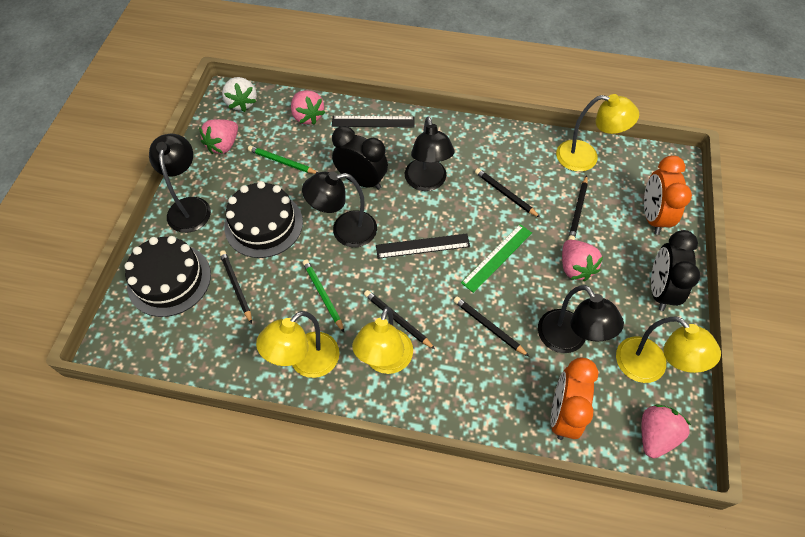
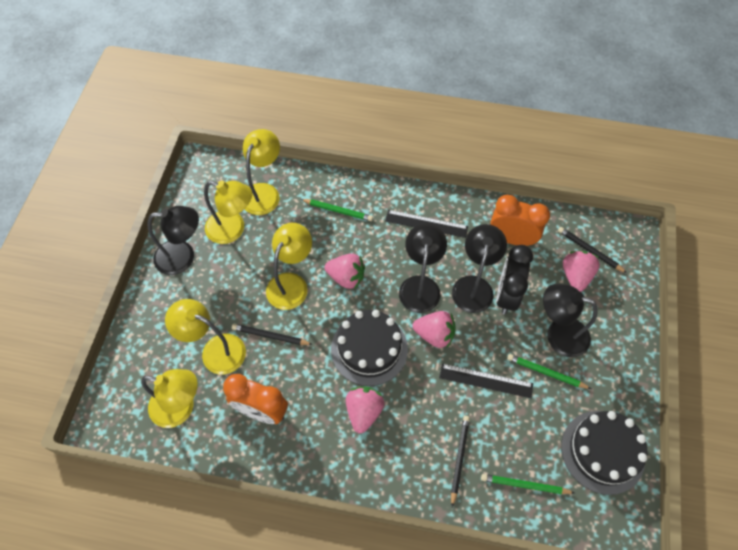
black clock: [332,126,388,190] [651,230,700,311] = 2 -> [496,245,533,314] = 1
black pencil: [219,250,252,324] [364,290,435,349] [453,296,529,356] [475,168,541,218] [568,175,588,240] = 5 -> [232,324,313,345] [451,416,470,507] [558,227,627,273] = 3
green pencil: [248,146,318,174] [302,260,344,332] = 2 -> [301,199,373,221] [481,474,575,494] [507,354,591,389] = 3
green ruler: [461,224,532,293] = 1 -> none = 0
white strawberry: [222,77,257,112] = 1 -> none = 0
yellow lamp: [256,311,340,378] [352,307,413,374] [556,94,639,172] [616,316,721,383] = 4 -> [141,369,198,428] [165,299,246,374] [204,181,252,244] [243,129,280,215] [266,223,312,310] = 5

